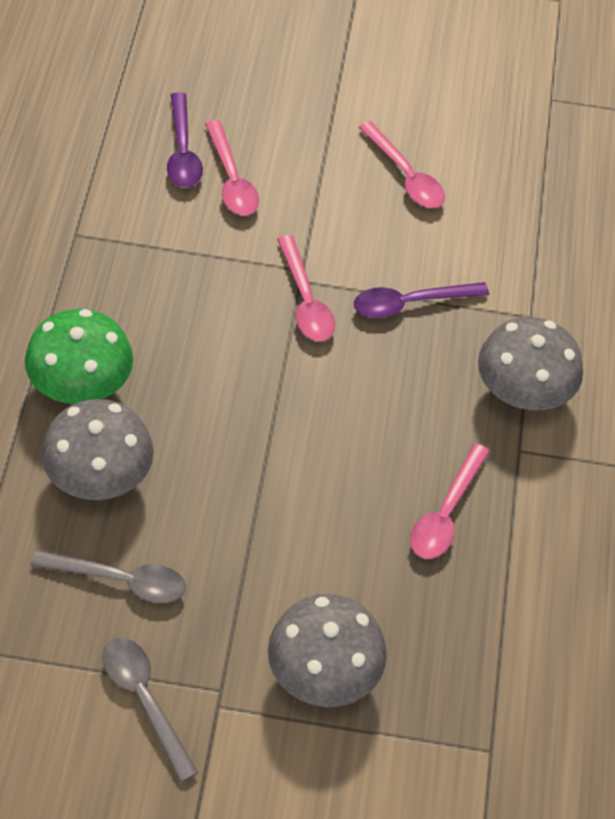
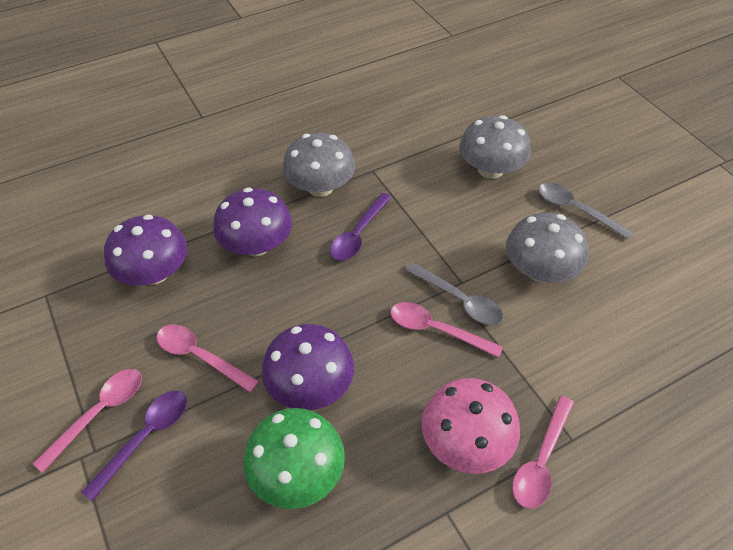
pink mushroom: none = 0 -> [422,378,520,474] = 1
purple mushroom: none = 0 -> [104,214,188,286] [213,187,292,256] [262,324,354,410] = 3

